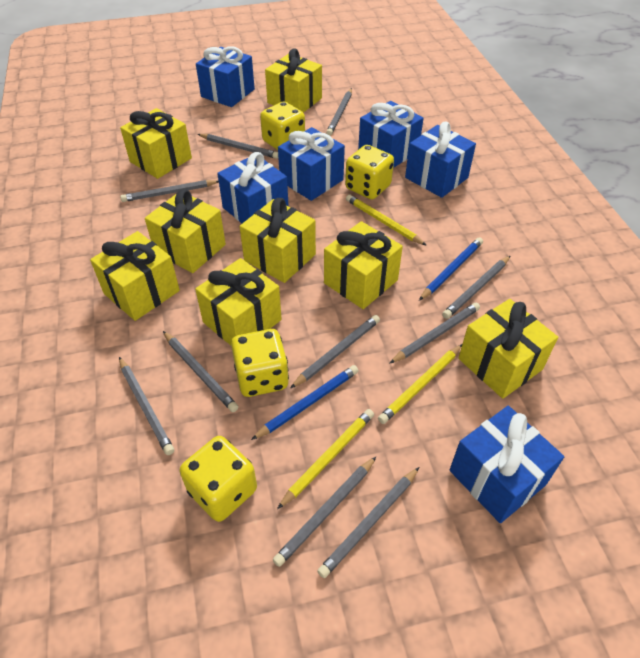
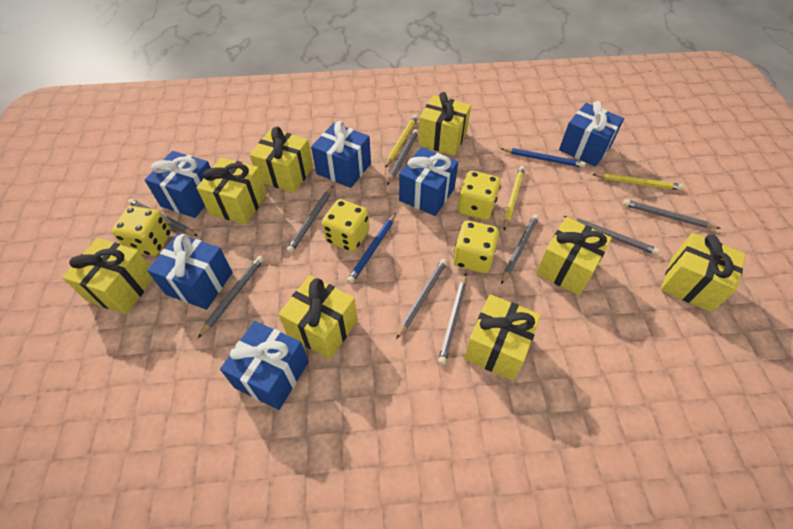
grey pencil: [119,357,174,455] [120,180,219,202] [163,331,238,412] [198,134,278,159] [273,456,377,567] [290,315,380,388] [317,467,419,578] [326,88,352,136] [389,303,480,364] [442,256,510,319] = 10 -> [128,199,198,236] [198,256,264,338] [287,186,333,253] [387,129,419,185] [396,259,447,339] [438,274,467,365] [501,214,539,284] [564,216,660,255] [623,199,721,229] = 9

